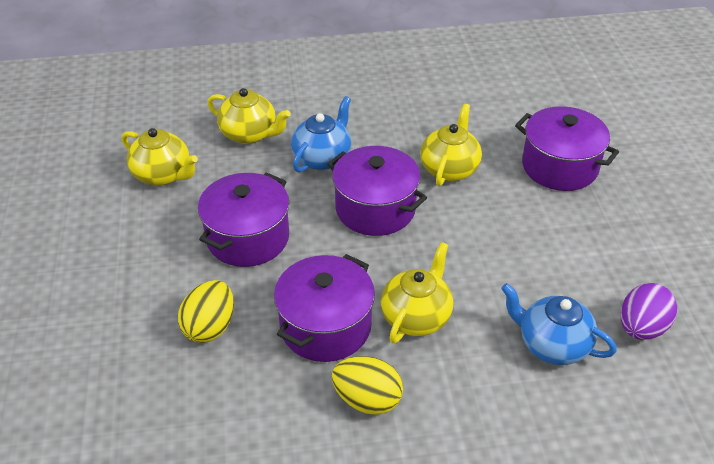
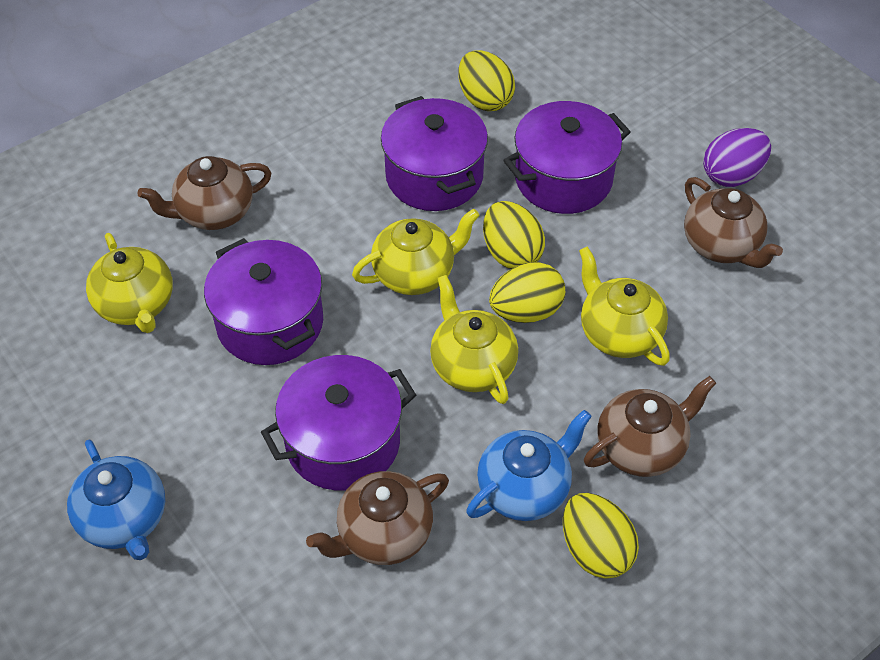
brown teapot: none = 0 -> [138,156,271,230] [306,471,449,565] [584,376,716,477] [684,177,783,268] = 4
yellow egg: [178,280,234,343] [332,356,403,415] = 2 -> [458,50,515,111] [483,201,545,269] [489,262,565,323] [563,493,639,579] = 4

